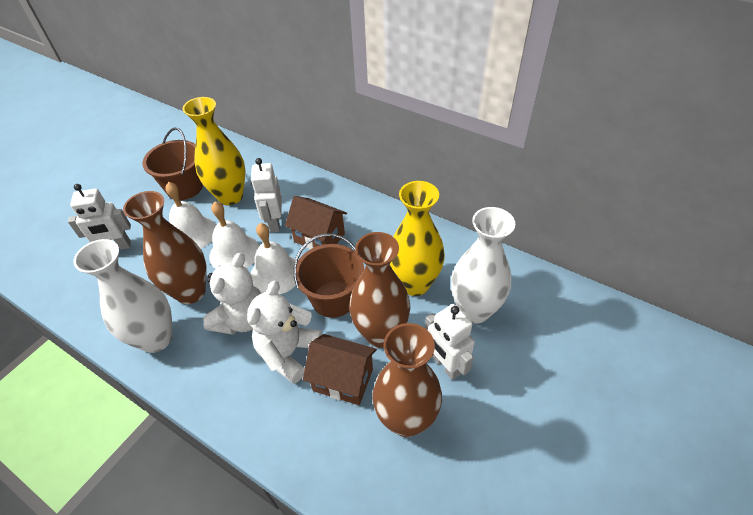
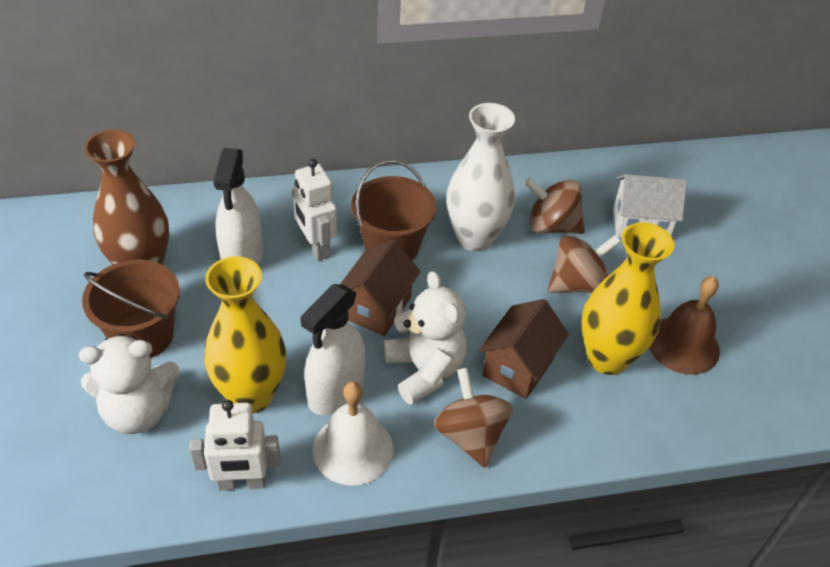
brown bell: none = 0 -> [649,276,720,375] = 1
brown spinning top: none = 0 -> [434,368,513,468] [524,177,585,234] [548,235,621,293] = 3
brown vase: [123,191,207,304] [349,232,410,348] [372,323,442,437] = 3 -> [84,130,169,265] = 1
white bell: [165,182,216,249] [209,202,259,269] [251,223,296,294] = 3 -> [313,381,394,486] = 1
white house: none = 0 -> [613,174,687,237] = 1
white robot: [68,184,131,250] [251,158,282,232] [425,304,475,380] = 3 -> [189,400,280,490] [292,159,337,261] = 2
white spray bottle: none = 0 -> [213,148,263,265] [301,284,365,415] = 2
white vase: [73,239,172,353] [451,207,515,323] = 2 -> [447,103,515,252] = 1

